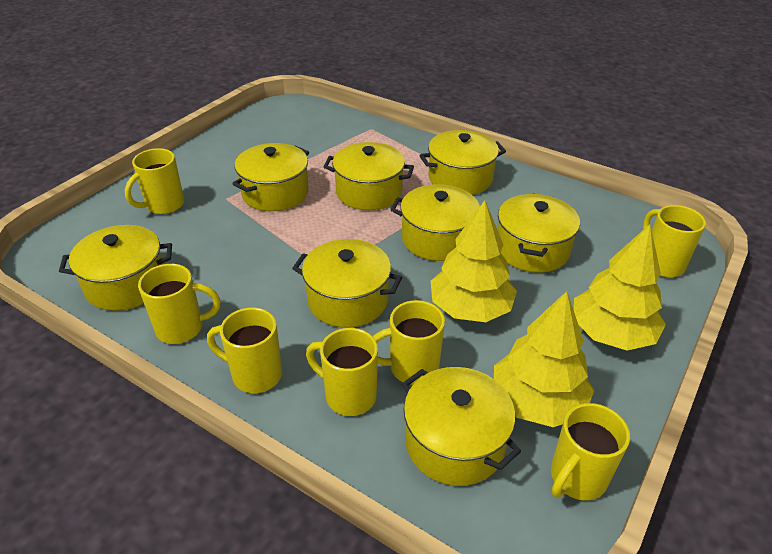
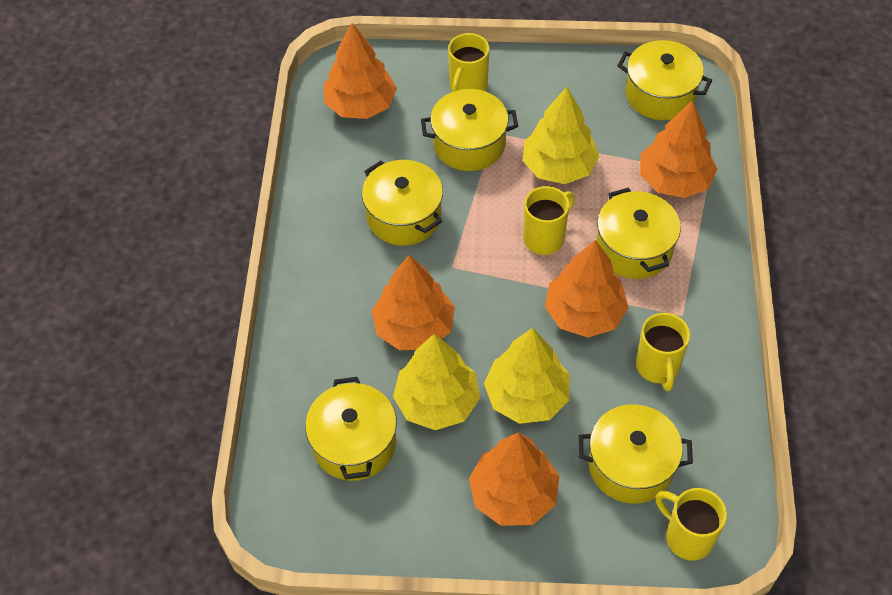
orange tree: none = 0 -> [324,23,397,119] [372,255,455,350] [469,432,559,526] [545,240,629,338] [640,100,718,198] = 5
yellow mug: [125,148,184,214] [138,264,221,344] [207,308,282,393] [306,328,378,416] [373,300,445,385] [551,403,630,500] [643,205,706,277] = 7 -> [448,33,490,92] [523,186,575,255] [636,313,690,391] [656,488,727,561] = 4
yellow pot: [59,225,172,311] [232,143,309,211] [292,239,402,328] [323,142,414,210] [391,184,480,261] [402,367,521,486] [419,130,506,195] [498,194,580,273] = 8 -> [305,377,397,481] [362,160,443,246] [421,89,518,171] [578,404,693,504] [597,187,681,279] [617,40,712,120] = 6

